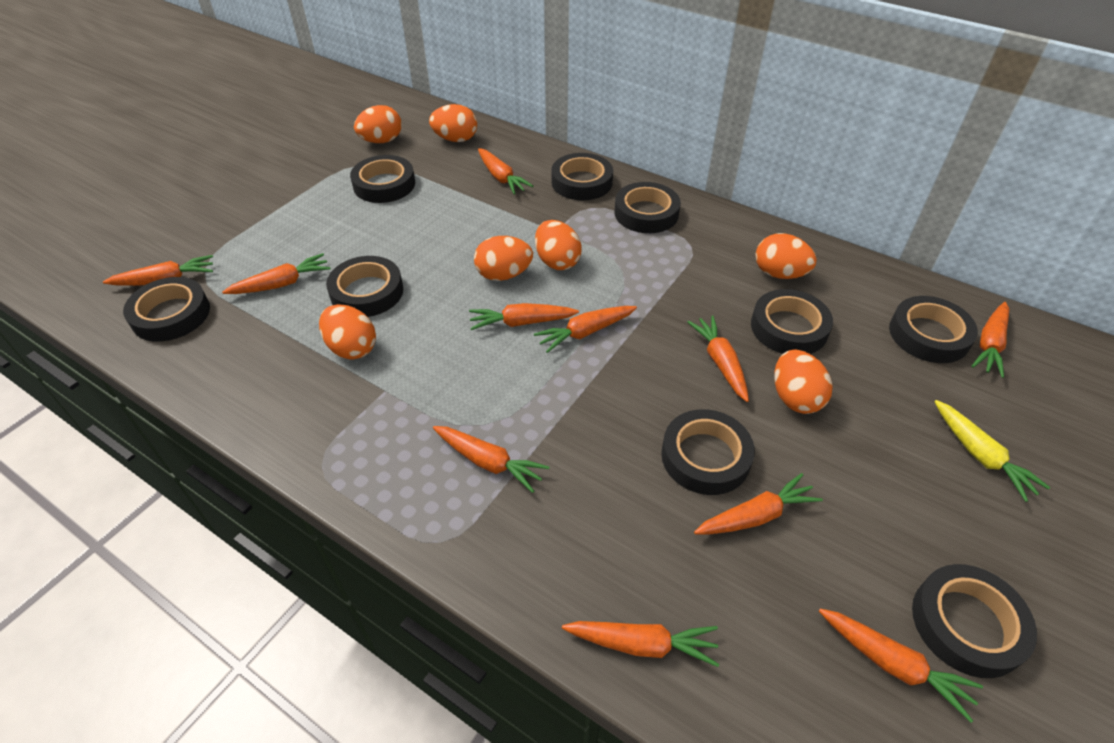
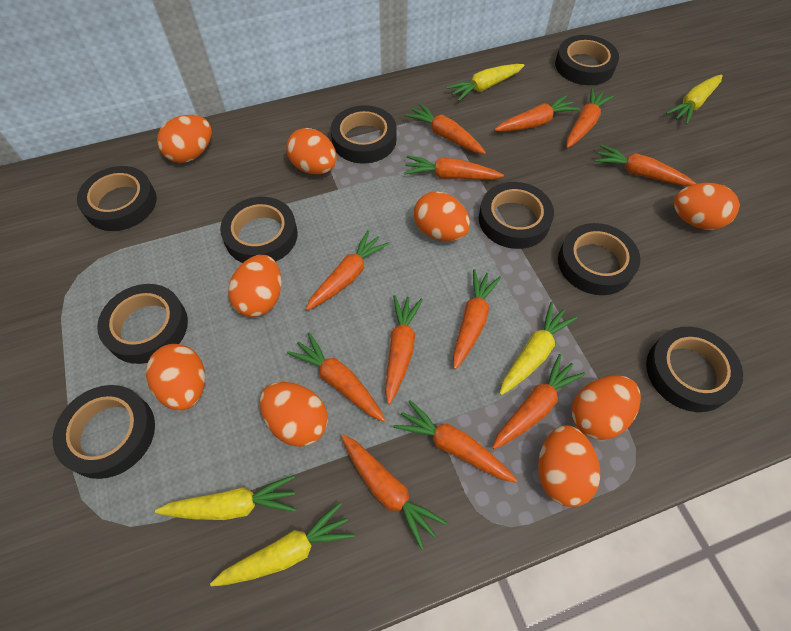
orange carrot: [103,255,213,286] [222,253,331,294] [433,426,549,493] [469,303,579,330] [478,148,533,194] [534,306,637,353] [562,621,719,667] [687,316,749,402] [694,473,823,535] [819,609,983,723] [971,302,1009,378] = 11 -> [287,333,385,422] [306,230,389,311] [341,435,447,550] [385,295,423,404] [393,400,518,483] [404,155,504,180] [405,103,486,154] [453,269,501,370] [492,354,585,449] [495,95,580,131] [566,88,613,148] [595,144,696,186] = 12
orange egg: [319,304,376,359] [354,105,402,143] [429,104,477,142] [474,236,533,281] [535,220,582,270] [755,233,817,279] [774,349,833,414] = 7 -> [146,344,205,411] [157,115,212,163] [228,255,281,317] [260,382,328,447] [286,128,337,174] [414,191,470,241] [538,425,600,507] [572,375,641,440] [674,183,739,230] = 9
yellow carrot: [934,400,1050,502] = 1 -> [155,475,296,520] [210,502,354,586] [446,64,525,101] [500,302,577,395] [666,75,723,125] = 5

